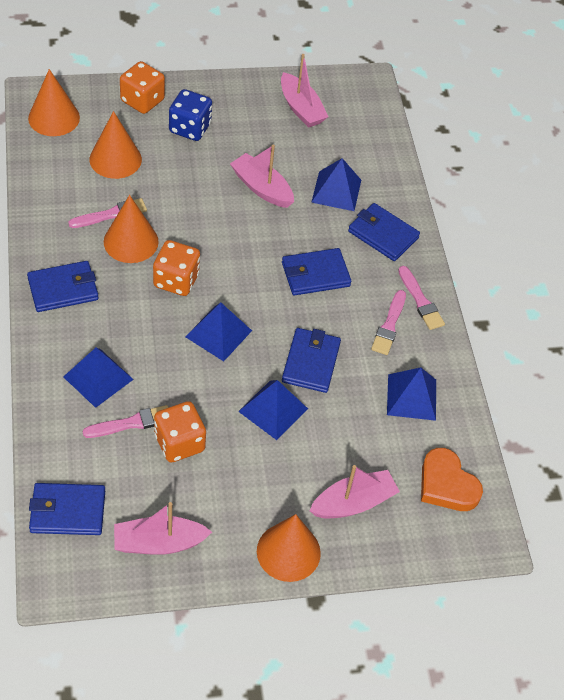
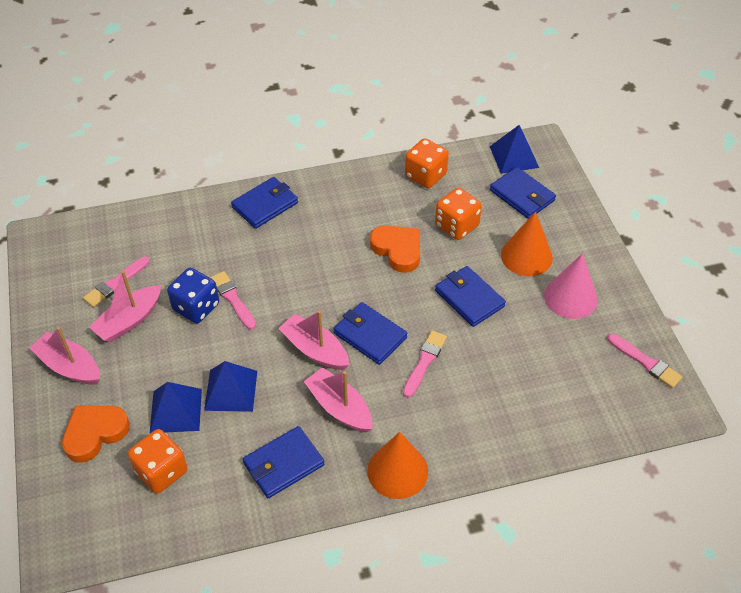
blue pyramid: [63,347,134,408] [186,302,252,361] [238,380,308,440] [311,158,361,211] [387,367,436,421] = 5 -> [150,382,202,433] [204,361,257,412] [490,125,539,174] = 3
orange cone: [28,69,80,136] [89,111,142,179] [104,195,159,263] [257,514,321,582] = 4 -> [367,432,428,499] [501,211,553,276] = 2
orange heart: [421,448,483,511] = 1 -> [62,406,130,463] [370,225,420,273] = 2
pink cone: none = 0 -> [544,253,598,319] = 1

